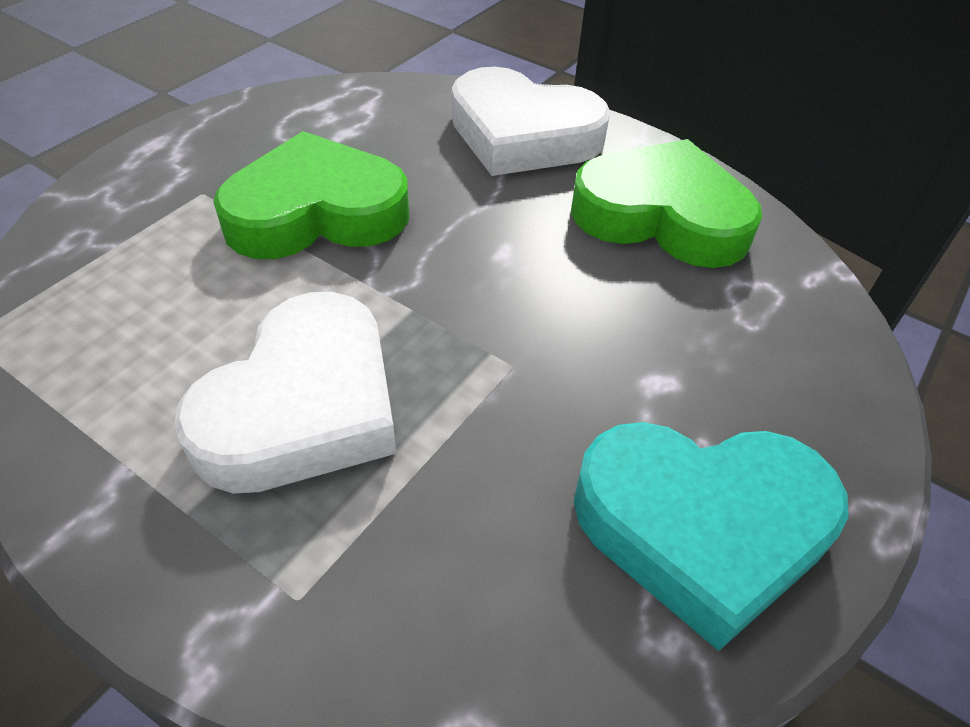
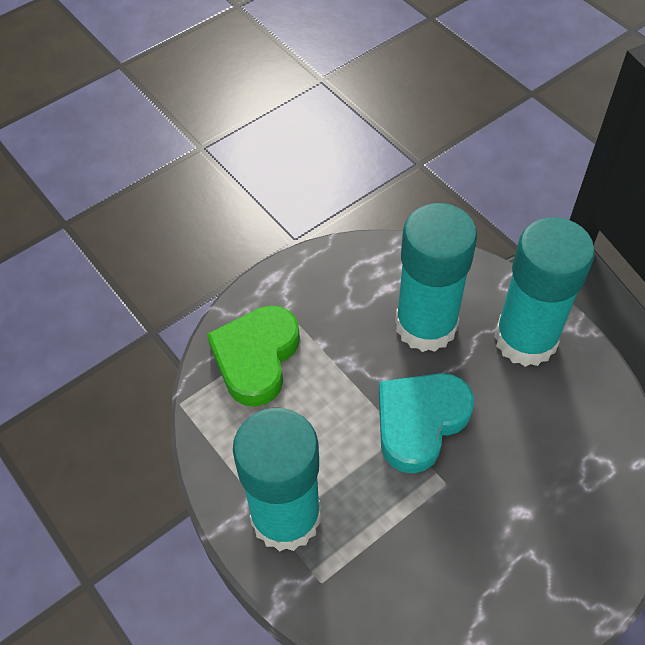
green heart: [213,131,409,259] [571,139,762,268] = 2 -> [207,306,300,407] = 1
turquoise glue stick: none = 0 -> [233,408,321,552] [395,203,477,352] [494,217,595,367] = 3
white heart: [174,292,396,494] [452,67,610,176] = 2 -> none = 0

